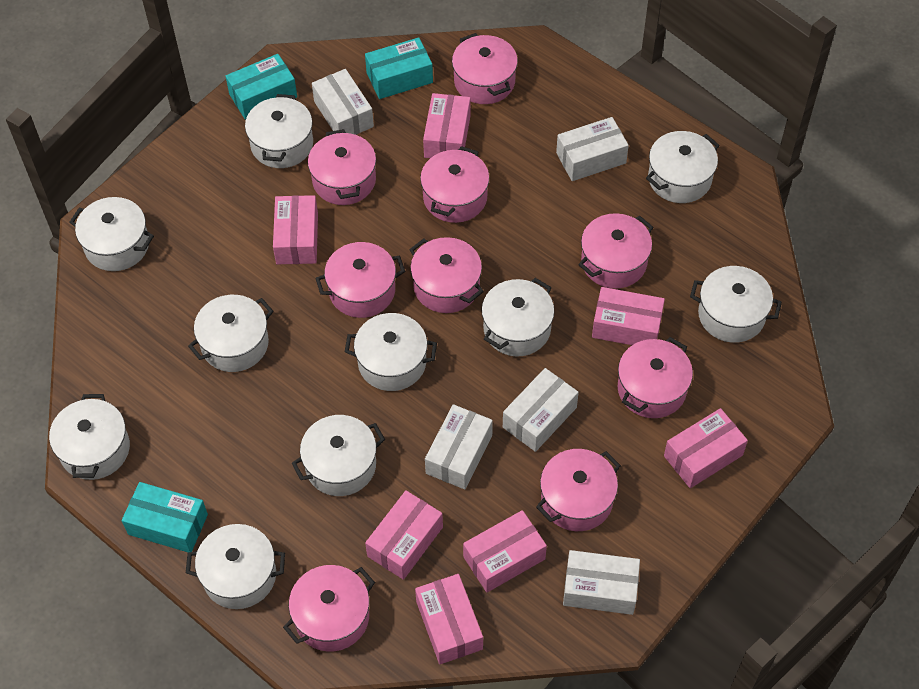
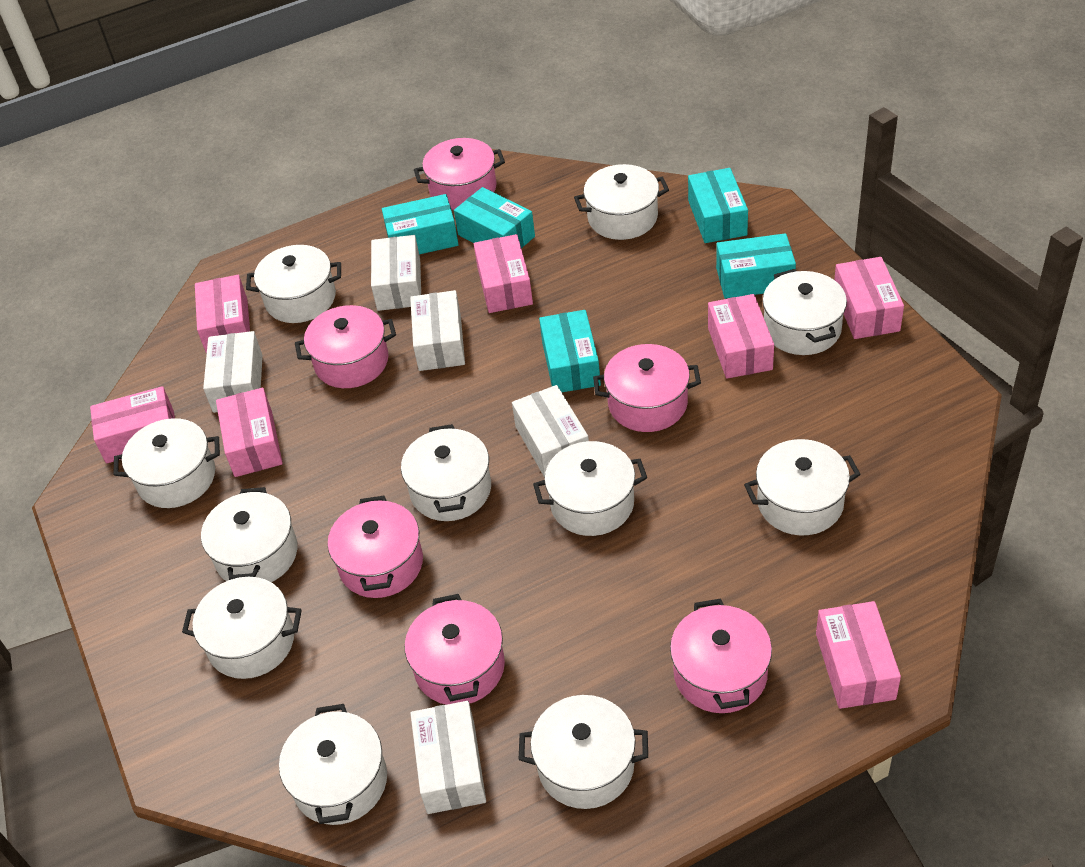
pink pot: [283,565,375,652] [308,129,376,205] [315,242,405,318] [409,237,484,313] [420,146,489,223] [452,33,518,104] [536,449,621,531] [579,213,654,289] [617,337,693,418] = 9 -> [295,305,396,388] [328,496,423,598] [405,594,505,705] [414,138,505,210] [593,344,701,432] [670,599,772,713] = 6
turquoise box: [122,482,208,552] [226,54,297,120] [365,37,433,99] = 3 -> [382,194,459,254] [454,187,535,249] [539,310,601,392] [688,168,748,243] [716,233,796,299] = 5
white pot: [49,394,130,480] [69,197,154,271] [186,524,285,609] [188,295,274,372] [245,94,313,168] [292,415,385,496] [345,313,437,391] [482,278,555,356] [646,131,720,203] [690,266,782,343] = 10 -> [113,418,220,508] [182,577,302,679] [201,487,298,582] [246,245,341,323] [279,704,387,825] [401,424,491,521] [519,695,648,809] [533,441,647,536] [574,164,669,240] [744,439,861,535] [762,269,847,355] = 11

